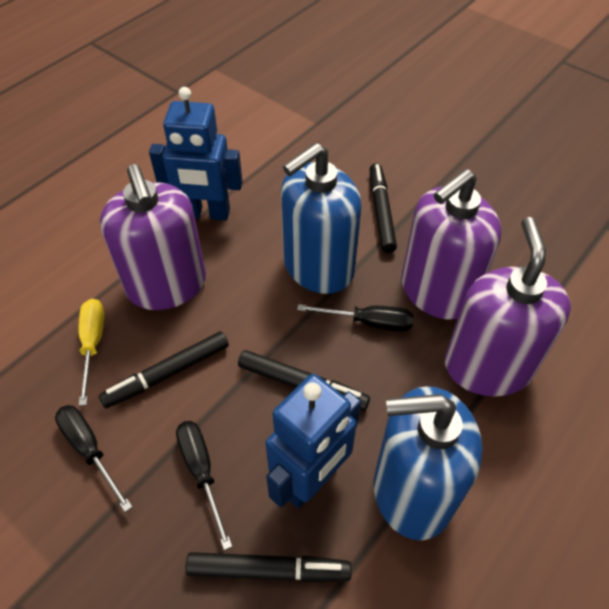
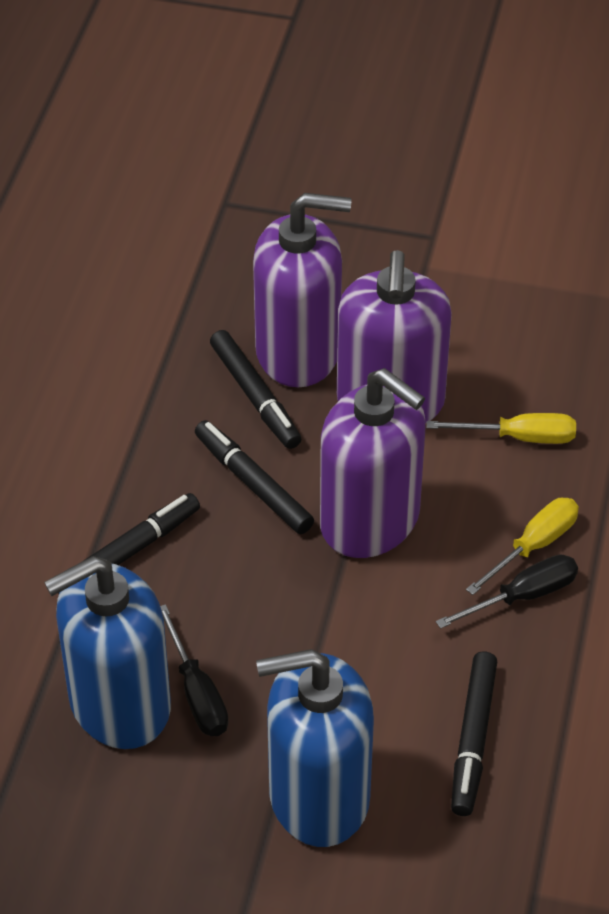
black screwdriver: [55,405,132,512] [176,421,232,550] [297,304,414,332] = 3 -> [160,604,229,736] [436,554,578,629] = 2
blue robot: [149,87,243,221] [265,374,361,508] = 2 -> none = 0
yellow screwdriver: [78,299,104,406] = 1 -> [427,413,576,444] [466,498,579,595] = 2

